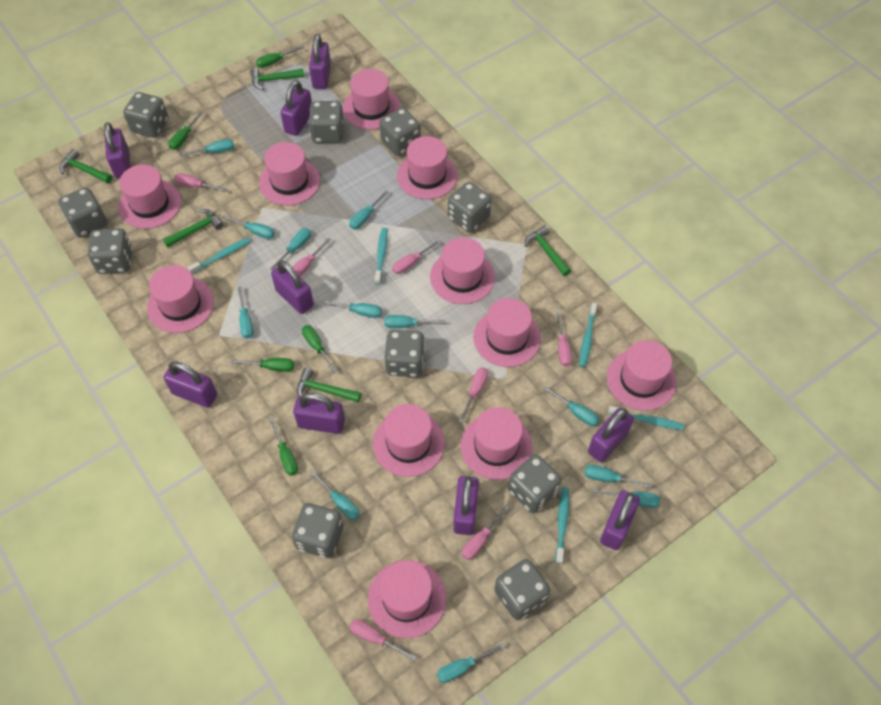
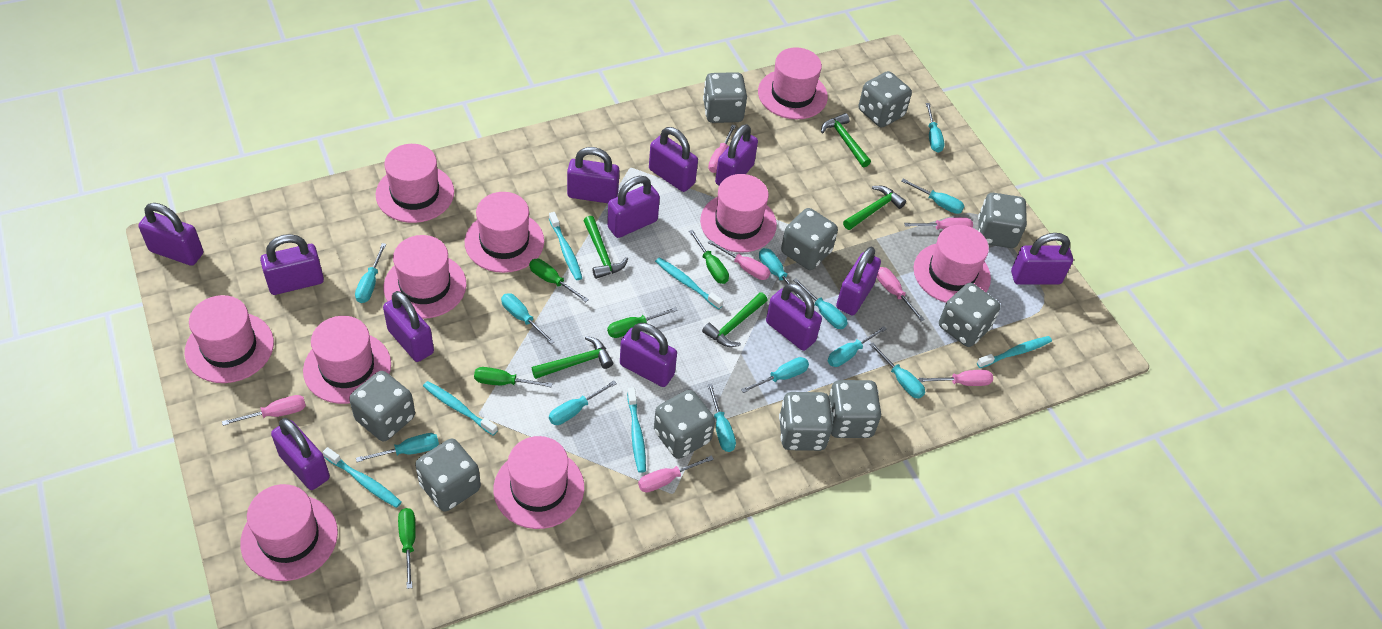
pink hat: [119,165,181,229] [147,265,214,333] [259,142,320,206] [343,69,401,130] [368,560,446,638] [373,404,445,477] [397,136,458,200] [430,237,495,304] [460,407,533,480] [473,298,541,367] [607,340,676,411] = 11 -> [184,295,274,383] [240,484,338,581] [303,316,391,404] [375,144,454,223] [383,235,467,319] [465,192,544,273] [493,436,584,529] [700,174,777,252] [758,47,828,119] [914,225,991,303] = 10
purple padlock: [104,122,131,179] [164,362,217,408] [271,260,314,314] [280,80,312,136] [293,393,345,434] [309,34,331,89] [453,476,479,535] [588,408,634,462] [600,490,640,550] = 9 -> [138,203,203,266] [260,234,324,295] [271,418,330,490] [383,291,434,362] [567,147,619,203] [607,176,660,238] [620,323,677,387] [649,127,698,192] [715,124,758,185] [766,283,822,351] [836,247,881,315] [1011,233,1073,285] = 12
turquoise toothbrush: [187,238,251,274] [375,227,388,285] [556,487,569,564] [579,303,597,367] [608,406,684,430] = 5 -> [323,447,401,508] [423,381,498,436] [549,212,582,280] [627,387,646,473] [655,257,723,310] [977,336,1052,368] = 6

